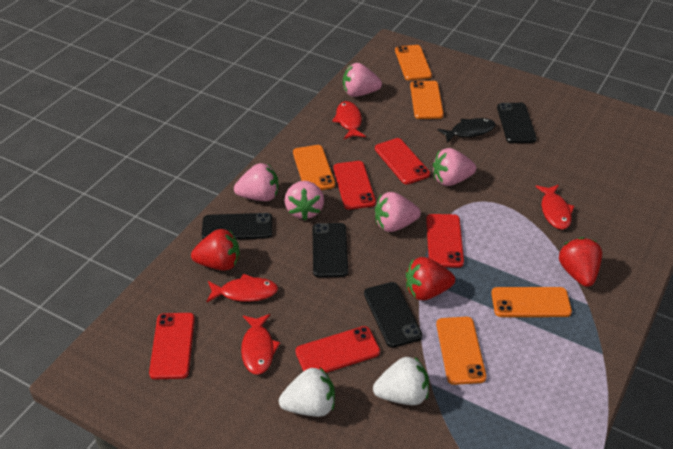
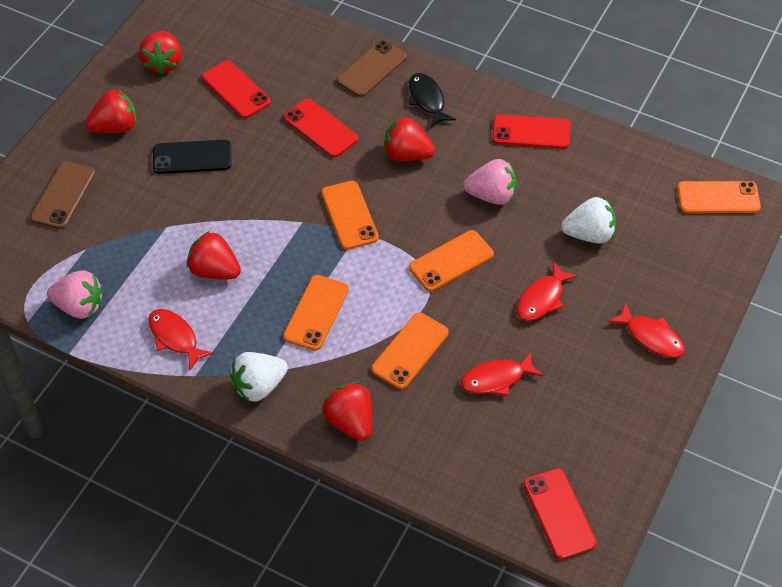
black phone: [202,213,273,240] [312,223,348,278] [364,282,423,348] [497,103,537,143] = 4 -> [153,140,232,174] = 1
brown phone: none = 0 -> [31,161,95,229] [337,40,407,97] = 2
pink strawberry: [234,163,279,201] [285,181,324,220] [343,63,382,97] [375,192,421,232] [433,148,476,186] = 5 -> [47,270,103,319] [463,159,517,205] = 2
red phone: [149,313,195,379] [295,326,380,373] [333,161,376,210] [375,138,430,185] [426,214,464,268] = 5 -> [202,60,271,118] [284,99,358,157] [492,114,570,149] [524,468,597,559] = 4
red strawberry: [191,229,240,271] [406,257,455,300] [559,237,602,287] = 3 -> [86,89,137,133] [139,31,182,75] [187,231,241,279] [322,382,372,441] [384,117,435,161] = 5

